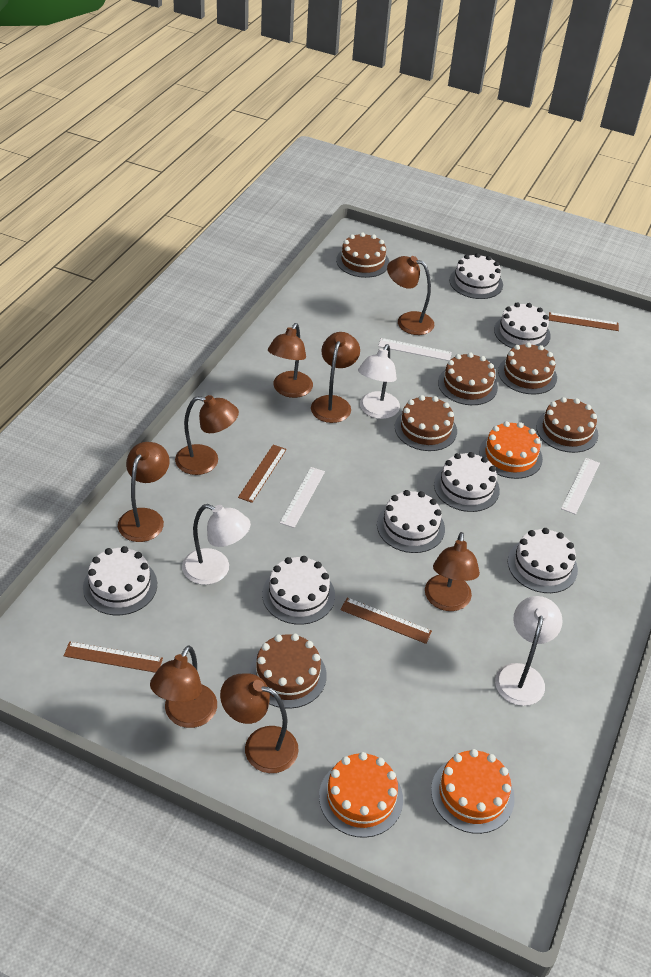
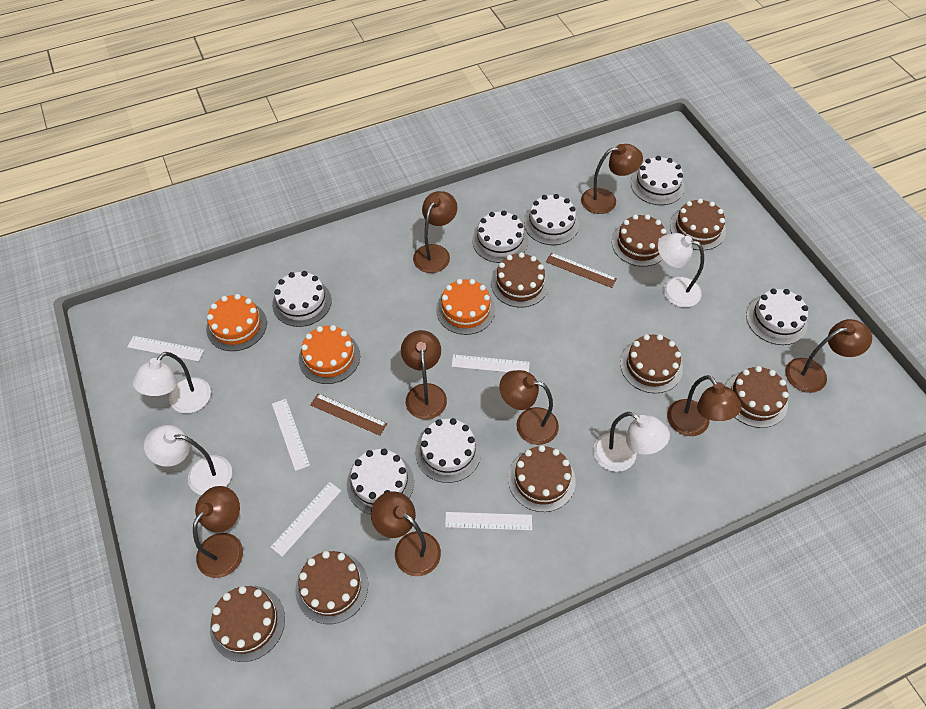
brown cake: [249,634,327,709] [336,232,390,278] [395,395,457,451] [438,353,498,405] [498,342,557,394] [536,397,598,453] = 6 -> [210,586,285,662] [295,551,368,624] [491,252,549,307] [508,445,576,512] [612,214,666,267] [620,334,683,393] [670,199,726,250] [725,366,789,428] = 8
brown ruler: [64,641,163,673] [238,445,287,503] [340,598,432,644] [549,312,619,331] = 4 -> [310,394,387,436] [546,253,617,288] = 2
white lamp: [182,504,251,585] [358,344,400,419] [495,596,563,706] = 3 -> [132,352,211,413] [144,425,232,495] [593,412,670,472] [658,233,704,307] = 4
white ruler: [280,467,325,528] [378,338,452,361] [561,458,600,515] = 3 -> [127,336,204,362] [271,482,341,557] [272,399,310,471] [445,512,532,531] [451,355,530,372] = 5

